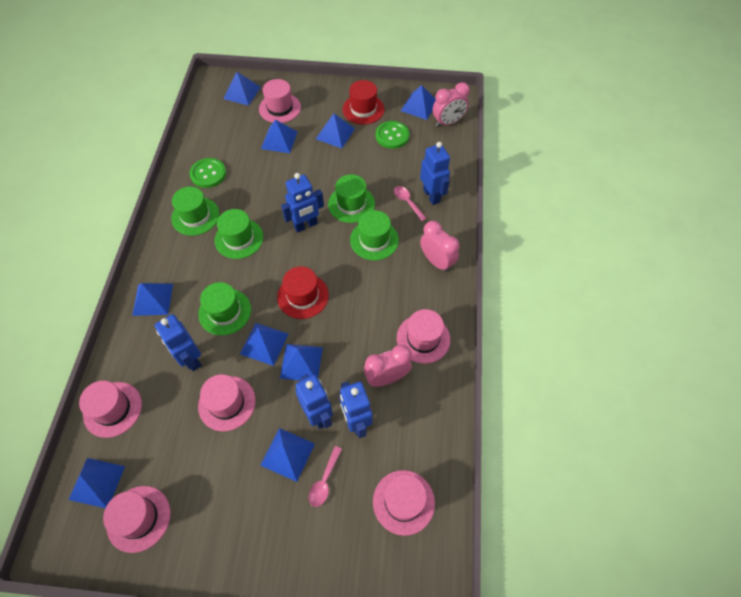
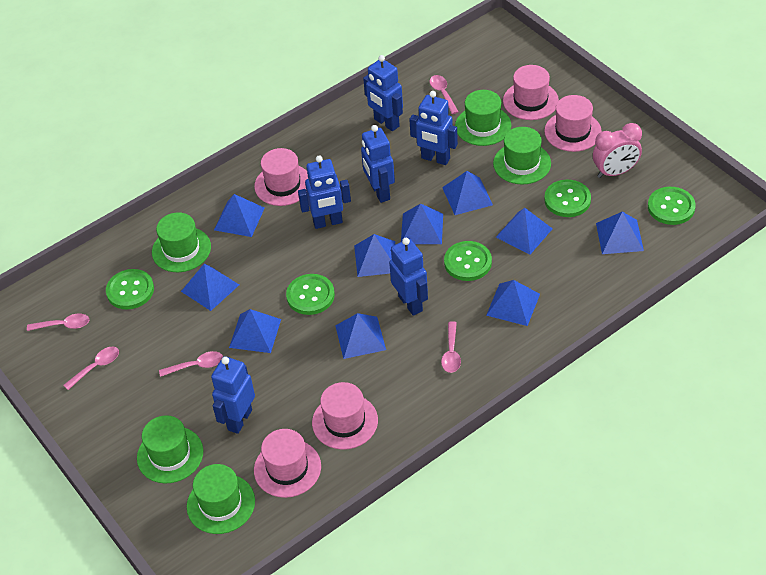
blue pyramid: [69,458,125,508] [132,283,173,316] [223,72,261,106] [240,323,289,366] [260,428,315,482] [261,120,297,153] [280,344,323,381] [316,113,355,148] [401,85,436,120] = 9 -> [181,264,239,311] [214,194,265,237] [229,309,281,353] [335,313,386,359] [354,234,396,277] [401,204,443,244] [442,171,493,215] [486,280,540,326] [496,208,553,254] [596,212,644,254] = 10
blue robot: [155,314,202,371] [281,173,324,233] [295,374,333,429] [339,381,373,438] [420,142,450,205] = 5 -> [211,356,255,434] [298,155,351,229] [361,125,395,203] [363,55,403,131] [389,238,428,316] [409,91,458,165] = 6
green button: [190,158,226,188] [376,121,409,149] = 2 -> [106,269,154,309] [286,274,335,315] [444,241,492,281] [544,179,591,217] [648,187,695,225] = 5
pink clock: [364,345,412,387] [420,221,460,272] [433,82,470,127] = 3 -> [593,123,642,178] = 1
pink hat: [79,381,142,438] [103,486,171,553] [198,374,256,431] [259,79,301,123] [373,470,435,536] [397,309,450,364] = 6 -> [254,148,308,206] [254,429,321,498] [312,382,378,450] [503,65,559,120] [544,95,602,152] = 5
pink spoon: [309,446,342,507] [394,186,427,221] = 2 -> [27,314,89,331] [63,347,119,390] [159,351,223,377] [430,75,459,114] [441,321,461,373] = 5
red hat: [277,266,329,319] [343,80,384,124] = 2 -> none = 0

